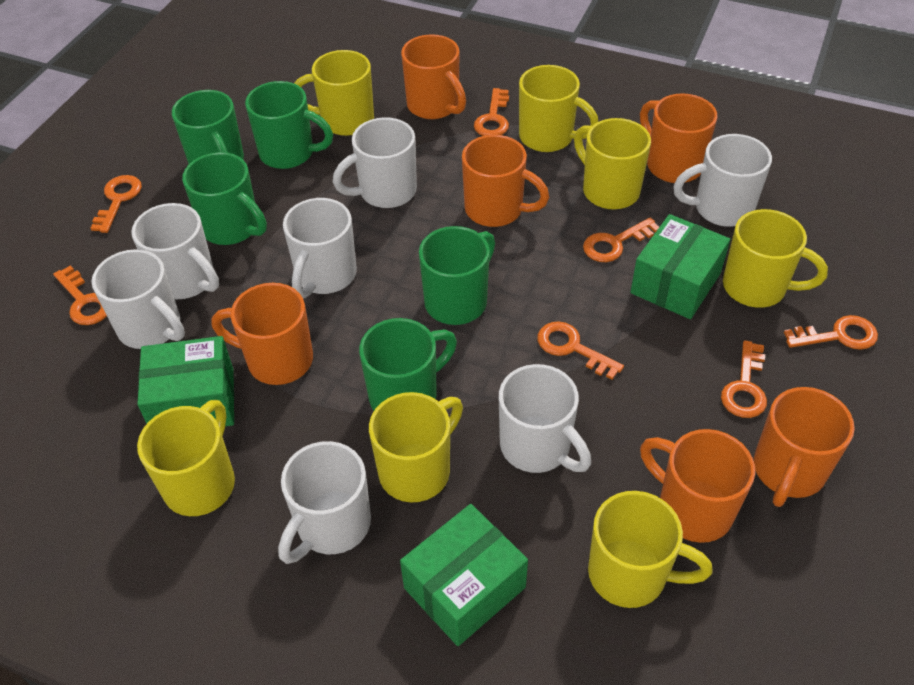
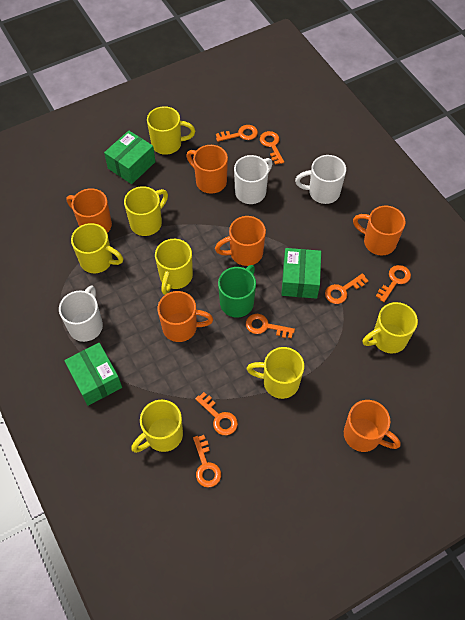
green mug: [172,90,244,164] [182,152,267,245] [245,81,333,169] [359,318,457,411] [419,226,495,325] = 5 -> [218,265,256,318] = 1
white mug: [91,249,185,349] [131,203,219,299] [278,441,371,564] [283,198,357,298] [333,117,417,208] [499,364,591,473] [673,134,772,227] = 7 -> [59,285,103,342] [234,155,273,204] [295,155,346,204] = 3

